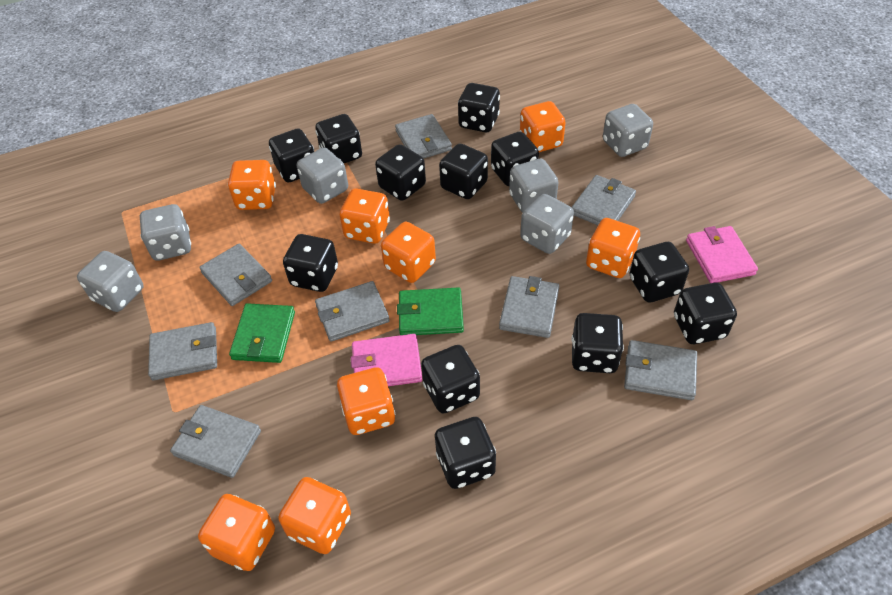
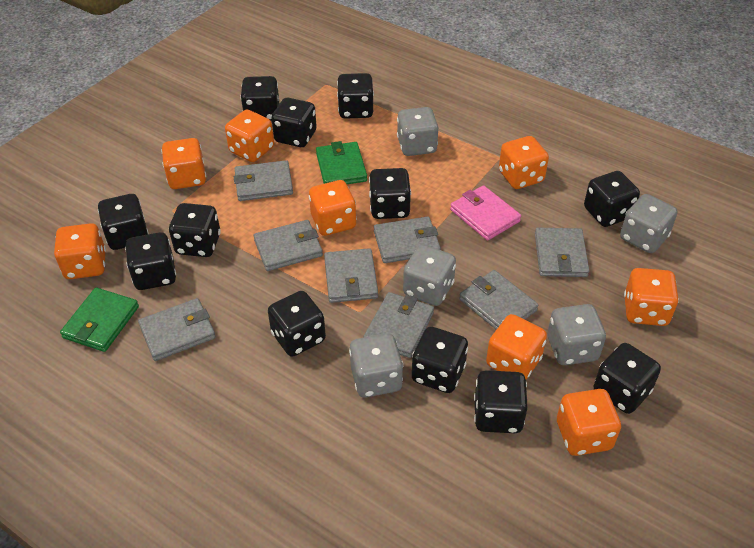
grey dice: [77,251,144,312] [140,204,191,261] [297,147,348,204] [509,159,559,213] [520,194,574,254] [603,104,653,157] = 6 -> [349,333,403,398] [397,107,438,156] [403,244,456,306] [547,304,606,365] [620,194,678,253] = 5
pink wallet: [351,334,422,386] [686,226,758,283] = 2 -> [450,185,521,241] = 1

